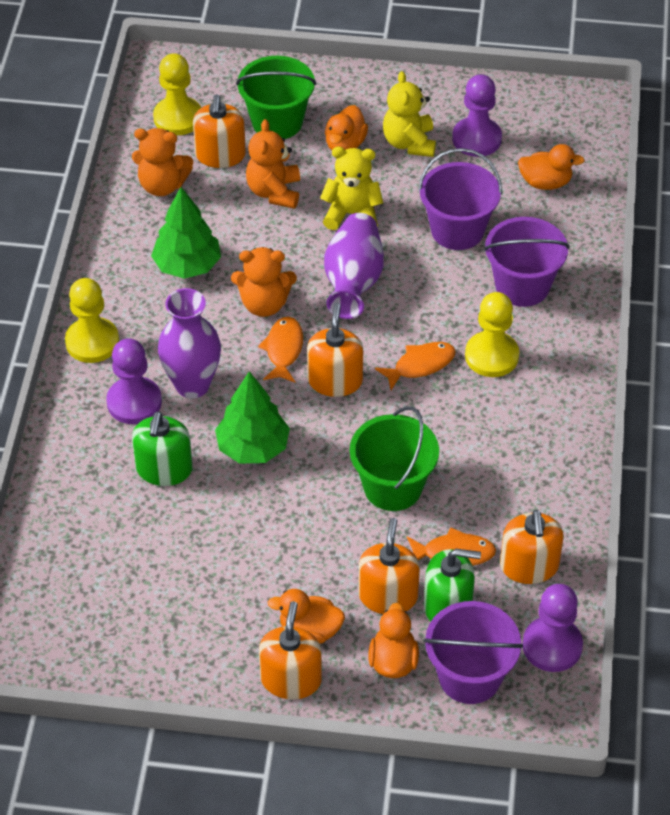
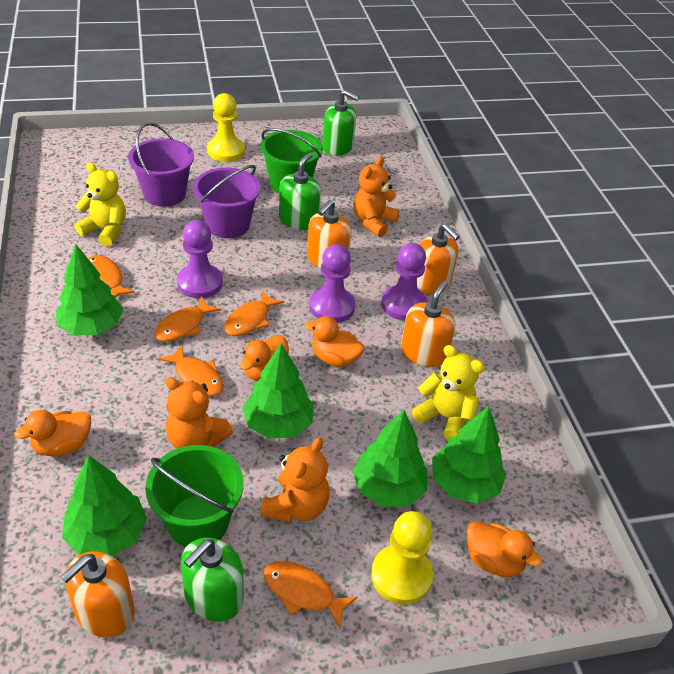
green soap dispenser: [132,411,193,486] [424,549,481,622] = 2 -> [181,538,244,622] [279,152,321,230] [322,90,359,156] = 3
green tree: [151,187,221,279] [215,371,290,464] = 2 -> [56,244,123,335] [62,455,147,556] [242,343,314,439] [353,410,427,507] [432,406,506,504] = 5
orange fish: [258,316,303,383] [375,342,456,390] [407,528,496,566] = 3 -> [88,255,135,298] [154,297,221,341] [158,345,224,396] [224,290,284,336] [263,561,358,628] = 5
orange soap dispenser: [193,94,246,168] [259,601,322,700] [307,303,363,397] [358,518,420,614] [500,510,563,584] = 5 -> [61,551,135,638] [307,200,352,269] [401,280,455,367] [417,224,460,295] = 4
purple bucket: [418,148,502,250] [423,601,523,704] [484,217,569,307] = 3 -> [128,123,194,207] [193,165,261,238] = 2
purple vase: [158,288,221,398] [324,213,384,319] = 2 -> none = 0
yellow pawn: [65,278,119,363] [153,53,201,135] [465,292,519,377] = 3 -> [207,93,245,162] [371,511,433,605] = 2

